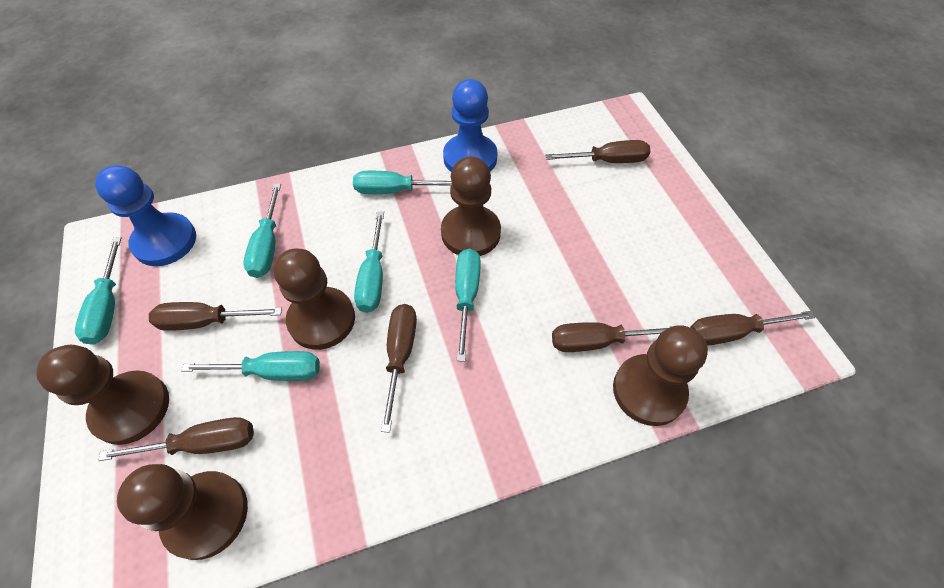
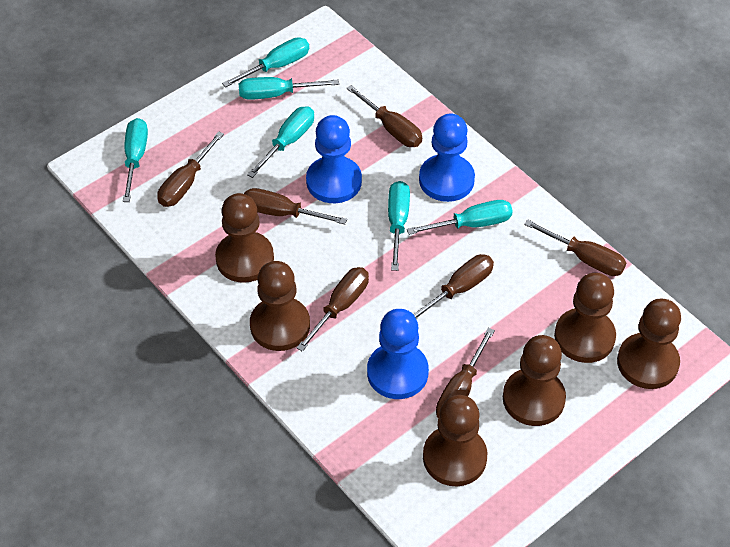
blue pawn: [95,165,196,266] [443,79,498,172] = 2 -> [306,115,362,203] [367,309,429,399] [419,113,475,202] = 3
brown pawn: [36,345,169,445] [117,464,248,560] [274,249,355,350] [441,156,501,256] [613,325,708,426] = 5 -> [215,193,274,283] [250,261,310,351] [423,395,487,486] [503,335,566,426] [554,273,616,363] [617,299,681,389] = 6
brown screwdriver: [98,417,254,461] [149,302,282,331] [381,304,417,433] [545,140,650,163] [552,322,673,352] [690,311,816,346] = 6 -> [157,131,224,207] [244,188,347,225] [297,267,369,352] [346,85,422,147] [413,254,494,320] [436,328,495,418] [524,220,626,276] = 7

